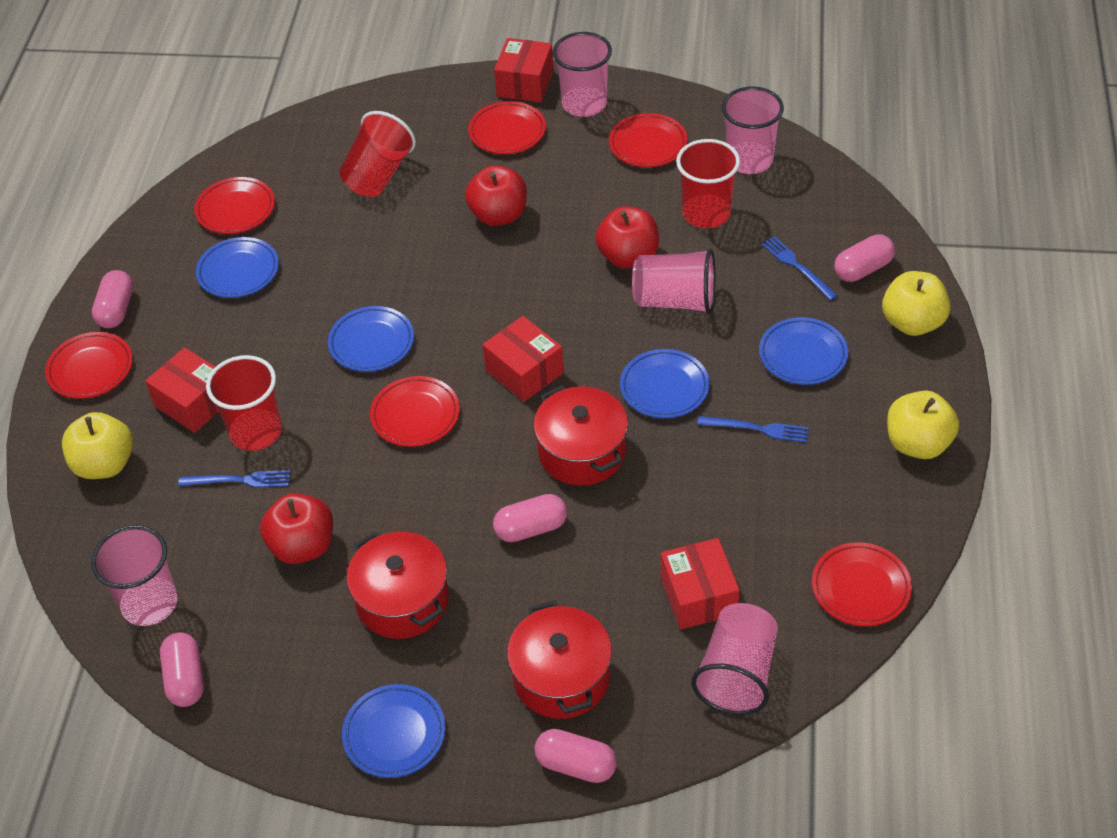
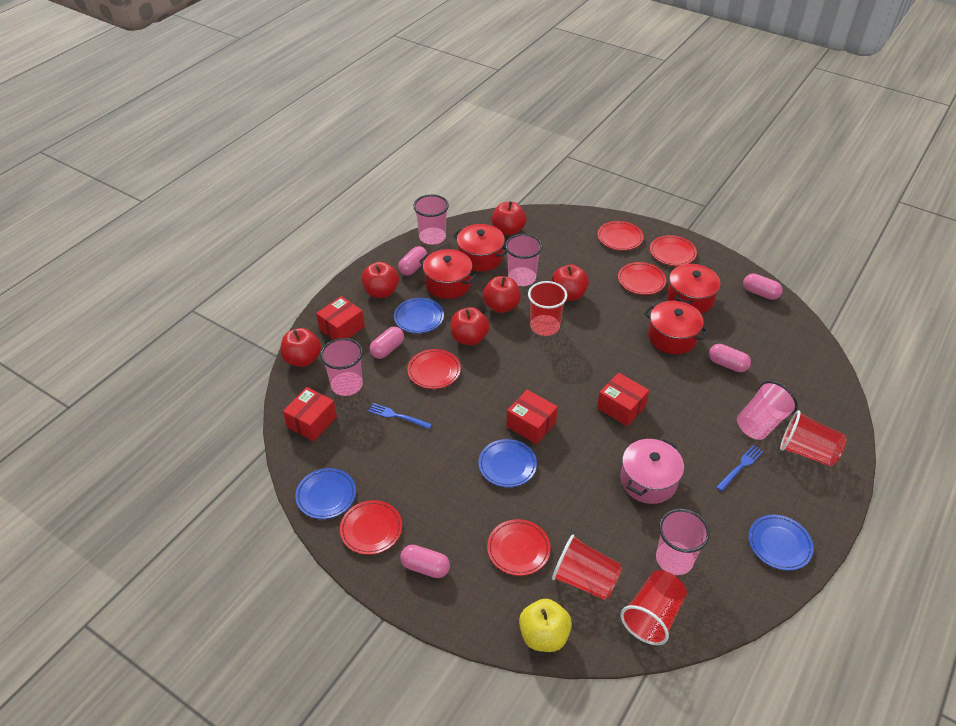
blue fork: [178,470,290,488] [697,416,809,443] [761,236,838,300] = 3 -> [368,403,432,429] [716,445,763,492] = 2
blue plate: [196,237,279,298] [328,306,414,372] [342,684,445,778] [620,349,709,418] [759,317,848,385] = 5 -> [295,468,356,519] [394,298,444,333] [478,439,537,487] [749,515,814,571] = 4
pink pot: none = 0 -> [620,438,684,504] = 1
red apple: [260,493,333,564] [465,165,527,226] [595,206,659,269] = 3 -> [280,328,321,367] [362,262,399,298] [451,307,490,345] [483,276,521,313] [492,201,526,236] [551,265,589,301] = 6
red cup: [206,355,282,451] [339,111,416,197] [676,139,740,228] = 3 -> [528,281,567,336] [552,535,622,600] [620,570,687,645] [780,410,846,466] = 4
red pot: [346,531,449,639] [507,600,612,719] [533,385,628,486] = 3 -> [419,249,477,299] [453,224,507,272] [644,301,709,354] [667,264,721,314] = 4
yellow apple: [62,412,133,479] [882,271,951,336] [887,390,959,459] = 3 -> [519,599,572,652] = 1

